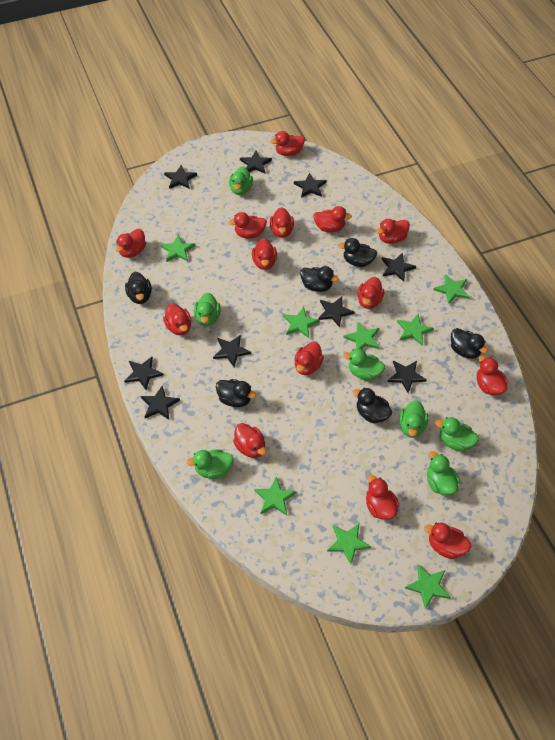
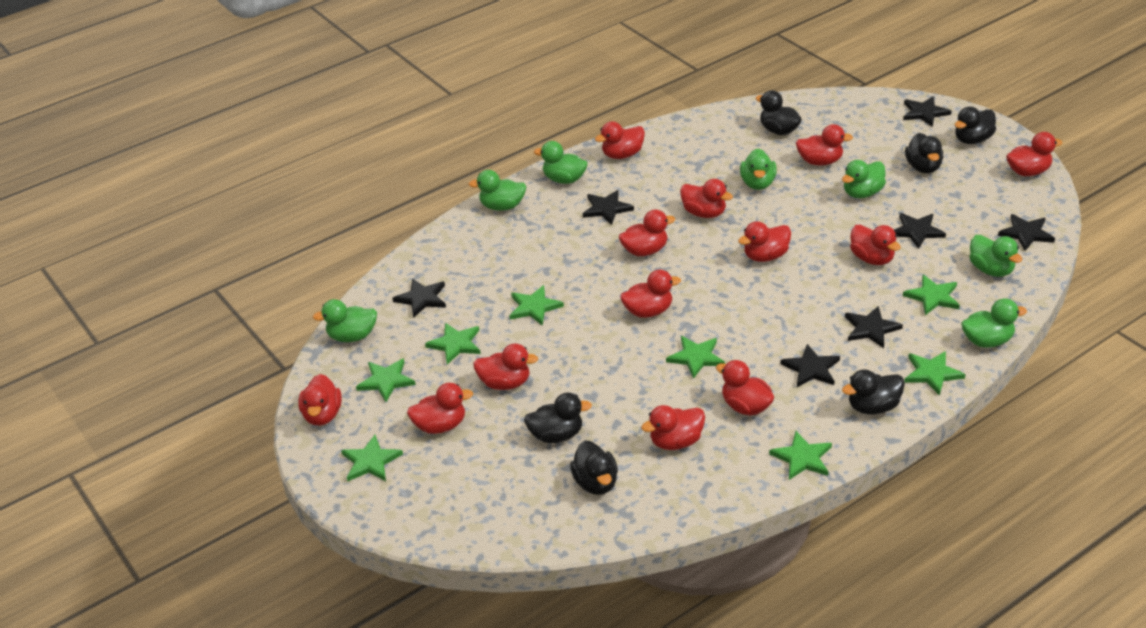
black star: [124,357,163,390] [141,386,180,420] [164,165,197,189] [213,335,251,367] [240,151,272,174] [294,173,327,198] [319,297,354,327] [382,253,416,282] [387,361,427,393] = 9 -> [392,279,446,318] [583,190,634,225] [780,344,840,387] [845,306,903,348] [894,213,946,249] [903,96,951,127] [998,214,1055,251] = 7
red duck: [115,229,146,258] [163,303,191,335] [228,212,267,238] [233,423,266,458] [252,238,277,270] [270,131,305,156] [270,207,294,238] [294,342,324,375] [313,206,352,232] [357,277,384,309] [366,475,399,520] [376,219,410,244] [424,523,471,559] [477,356,508,395] = 14 -> [298,374,342,426] [407,383,473,434] [473,344,538,390] [595,121,645,159] [619,210,675,256] [620,270,681,318] [641,405,705,450] [680,179,733,218] [716,360,774,416] [738,221,791,262] [796,124,853,166] [850,225,901,265] [1006,132,1062,176] = 13

